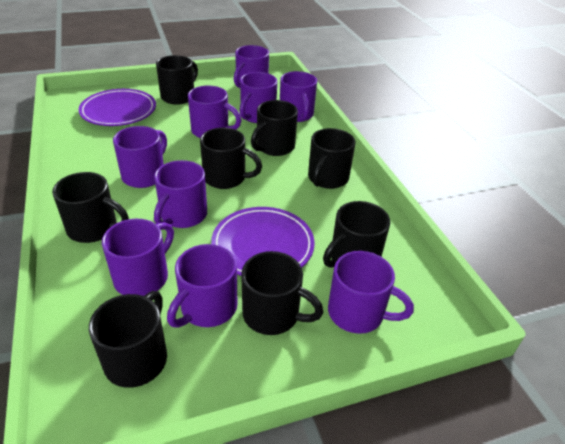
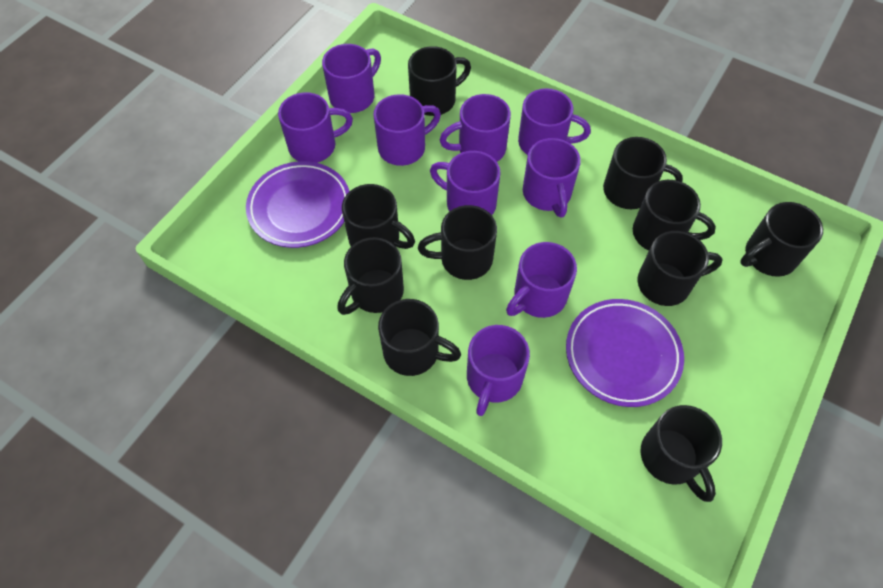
black mug: [52,172,129,243] [89,291,167,388] [156,55,198,105] [200,128,262,189] [241,251,323,335] [251,100,298,156] [308,128,355,189] [323,201,390,268] = 8 -> [337,237,404,315] [342,184,415,249] [378,299,461,376] [408,46,471,116] [418,205,497,280] [603,137,683,209] [633,180,716,250] [637,231,723,306] [640,405,722,502] [740,202,823,277] = 10

